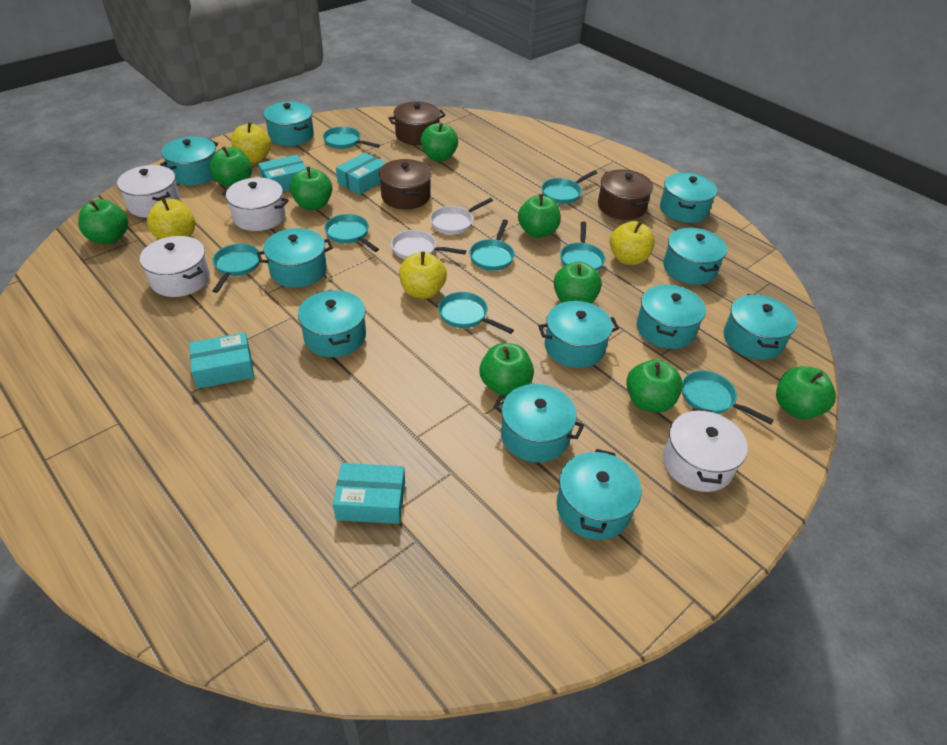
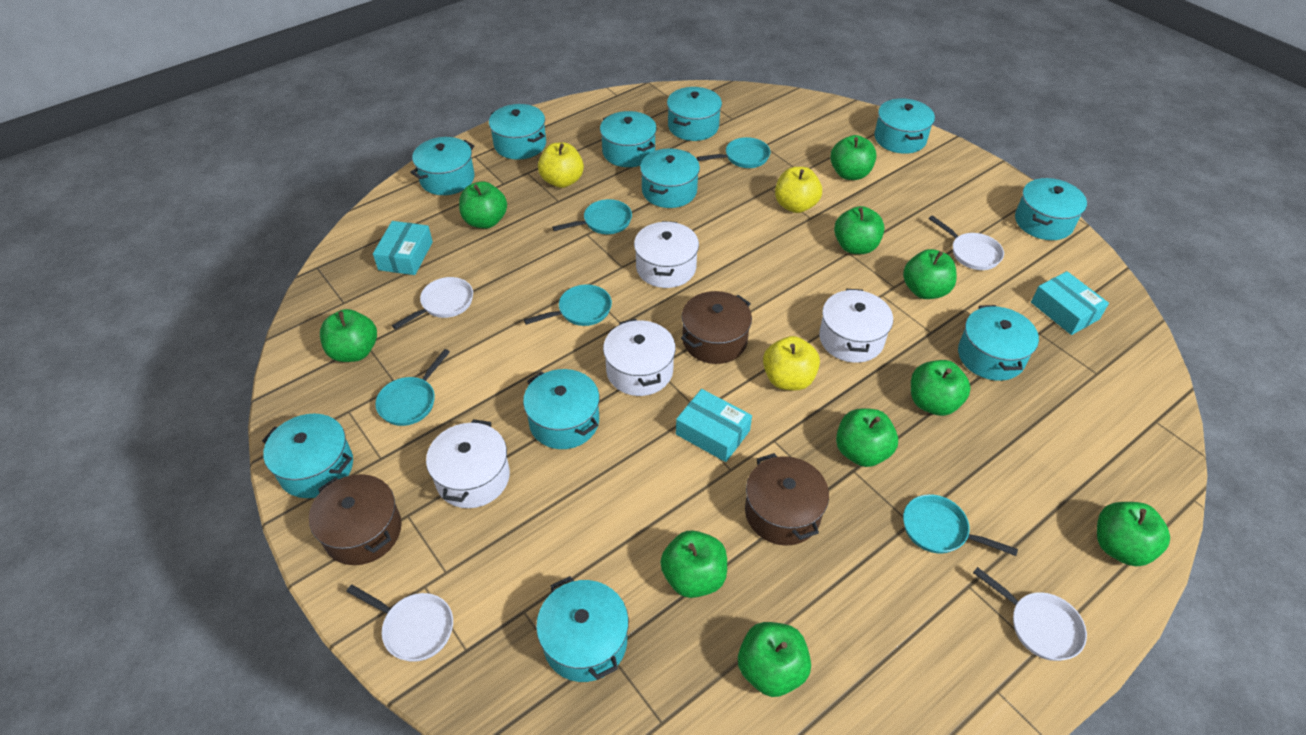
green apple: [78,199,128,244] [209,147,252,187] [290,167,332,210] [420,123,458,161] [479,343,534,396] [518,194,561,238] [554,262,602,304] [626,359,683,413] [776,366,836,419] = 9 -> [320,309,377,362] [459,181,507,229] [660,530,727,598] [738,622,811,697] [830,135,877,180] [834,206,884,254] [836,408,898,467] [903,249,957,299] [911,360,971,416] [1097,502,1170,567] = 10
turquoise box: [189,332,254,389] [258,155,306,192] [333,463,405,524] [336,153,386,195] = 4 -> [373,221,433,275] [676,389,752,462] [1031,271,1109,335] = 3
turquoise pan: [212,244,260,293] [323,126,380,149] [324,214,379,252] [438,292,514,334] [469,220,515,271] [541,170,597,204] [560,222,605,271] [682,371,774,424] = 8 -> [375,349,450,426] [524,284,612,326] [552,199,632,234] [697,137,770,168] [903,494,1018,556] = 5
white pan: [391,230,466,259] [430,198,493,235] = 2 -> [346,585,453,662] [392,277,473,330] [929,215,1004,270] [973,567,1087,661] = 4
yellow apple: [147,198,195,239] [231,122,271,163] [399,252,447,299] [610,221,655,265] = 4 -> [538,142,584,188] [763,336,820,390] [775,167,822,213] = 3

